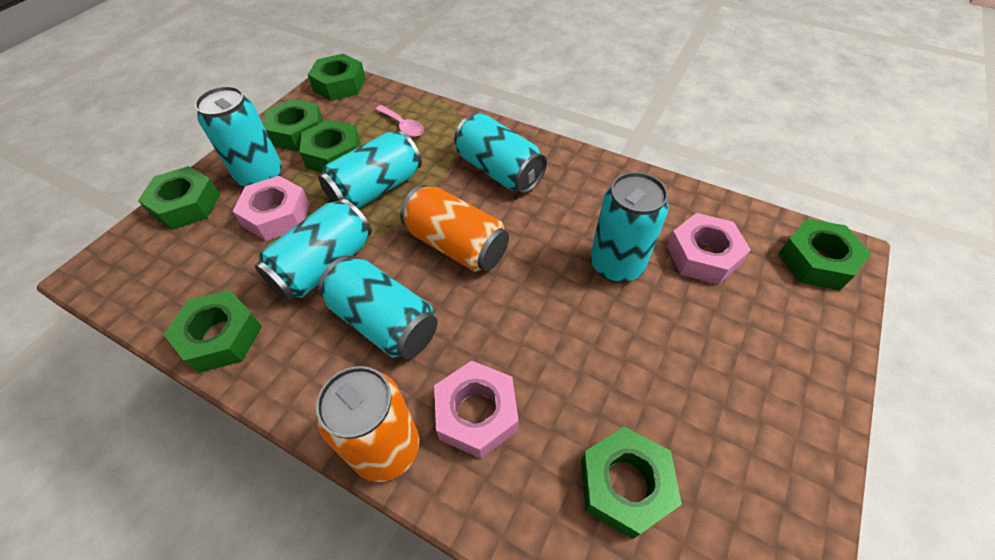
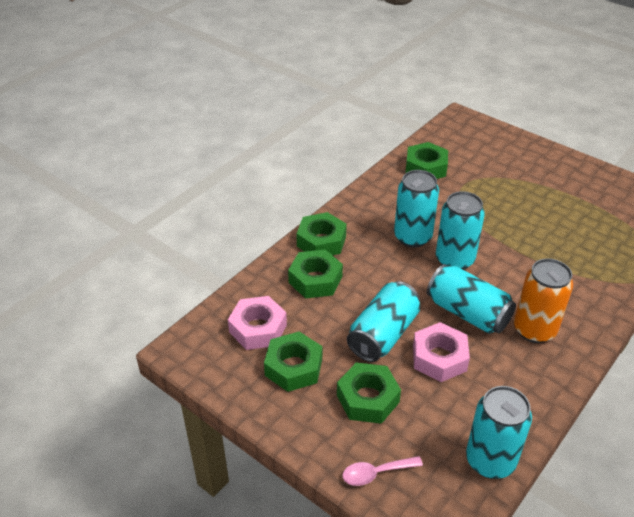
green nut: [138,166,220,230] [163,290,262,373] [264,99,323,151] [300,119,361,173] [307,54,366,101] [581,427,682,539] [778,219,871,290] = 7 -> [264,332,322,392] [288,250,343,298] [296,212,347,255] [337,363,401,424] [405,142,448,179] = 5
orange can: [316,366,419,482] [400,185,509,272] = 2 -> [514,258,573,343] = 1
pink nut: [233,176,310,241] [434,360,519,459] [667,213,751,285] = 3 -> [228,296,287,350] [413,322,470,382] = 2
turquoise can: [195,86,282,186] [255,198,372,301] [318,130,422,209] [318,256,437,359] [454,113,547,193] [590,172,668,283] = 6 -> [347,281,420,362] [394,170,439,248] [427,264,516,334] [436,191,485,270] [466,386,532,479] = 5

